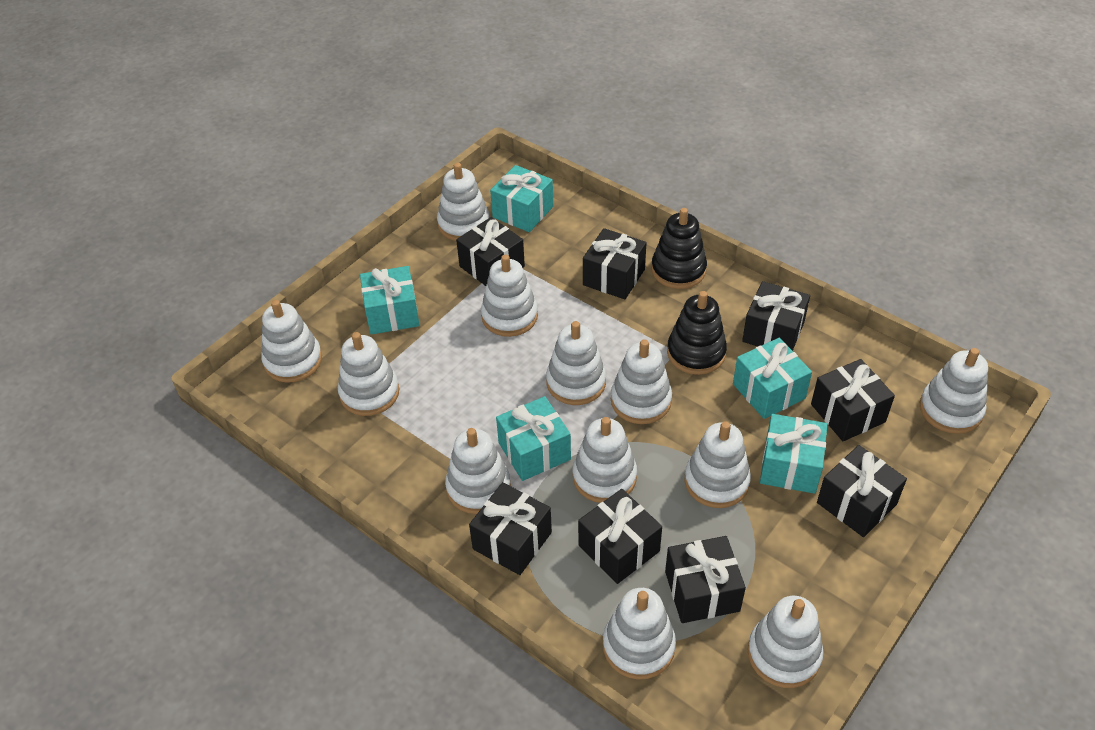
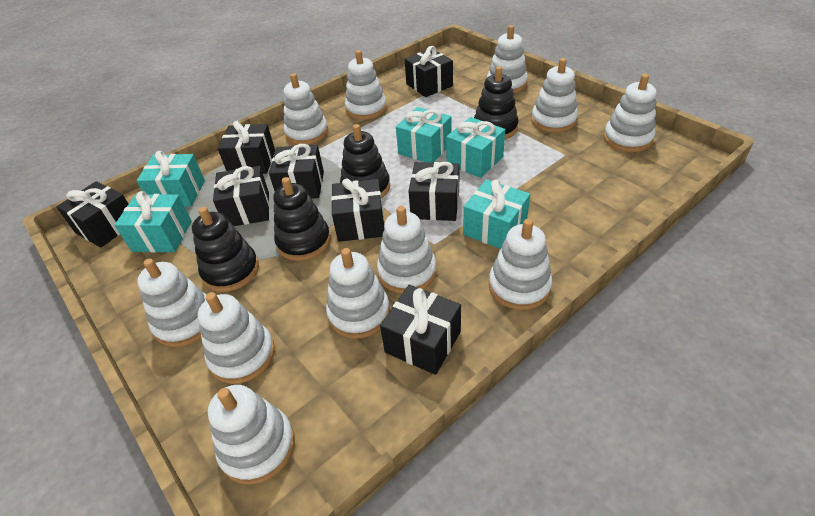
black stacking toy: [651,208,707,289] [667,291,727,375] = 2 -> [192,207,259,292] [273,177,331,261] [340,124,390,198] [474,66,519,139] = 4
white stacking toy: [261,300,322,383] [338,332,399,416] [437,163,489,241] [445,428,511,514] [481,254,538,337] [546,321,606,405] [573,417,637,503] [603,588,676,680] [611,339,672,424] [685,421,751,508] [748,596,824,688] [920,348,988,434] = 12 -> [137,258,206,347] [198,292,275,384] [208,385,295,485] [284,73,328,145] [326,248,390,339] [345,50,387,120] [377,206,436,294] [487,25,528,93] [489,219,552,310] [531,58,578,133] [604,74,656,152] = 11

